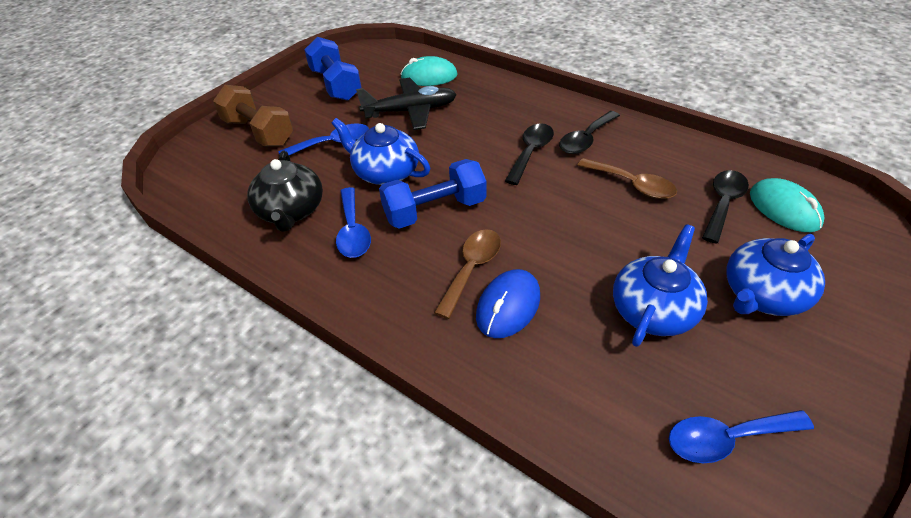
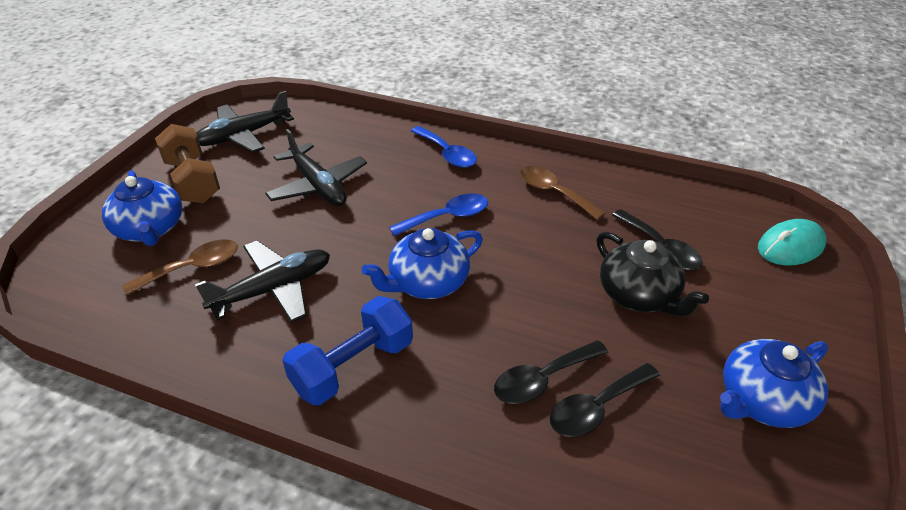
black plane: [356,78,457,130] = 1 -> [195,241,330,323] [196,91,294,153] [265,129,367,206] = 3
blue dumbbell: [304,37,361,101] [379,159,486,229] = 2 -> [282,296,413,405] = 1
blue mouse: [476,269,540,338] = 1 -> none = 0
blue spoon: [278,123,369,155] [336,187,371,258] [669,410,814,463] = 3 -> [389,193,488,236] [411,126,477,168] = 2
turquoise mouse: [401,56,458,86] [750,178,825,232] = 2 -> [758,219,827,266] = 1

